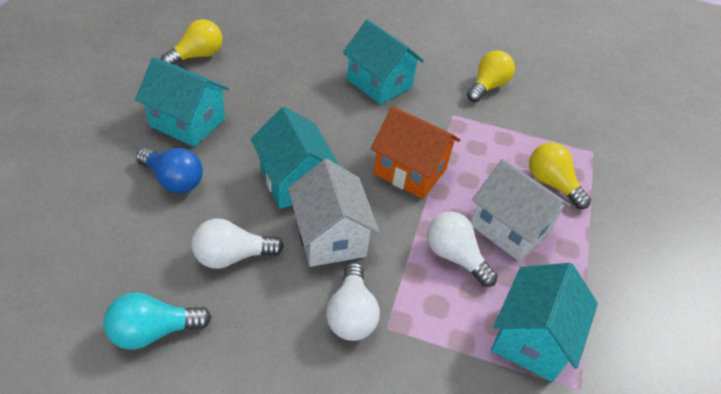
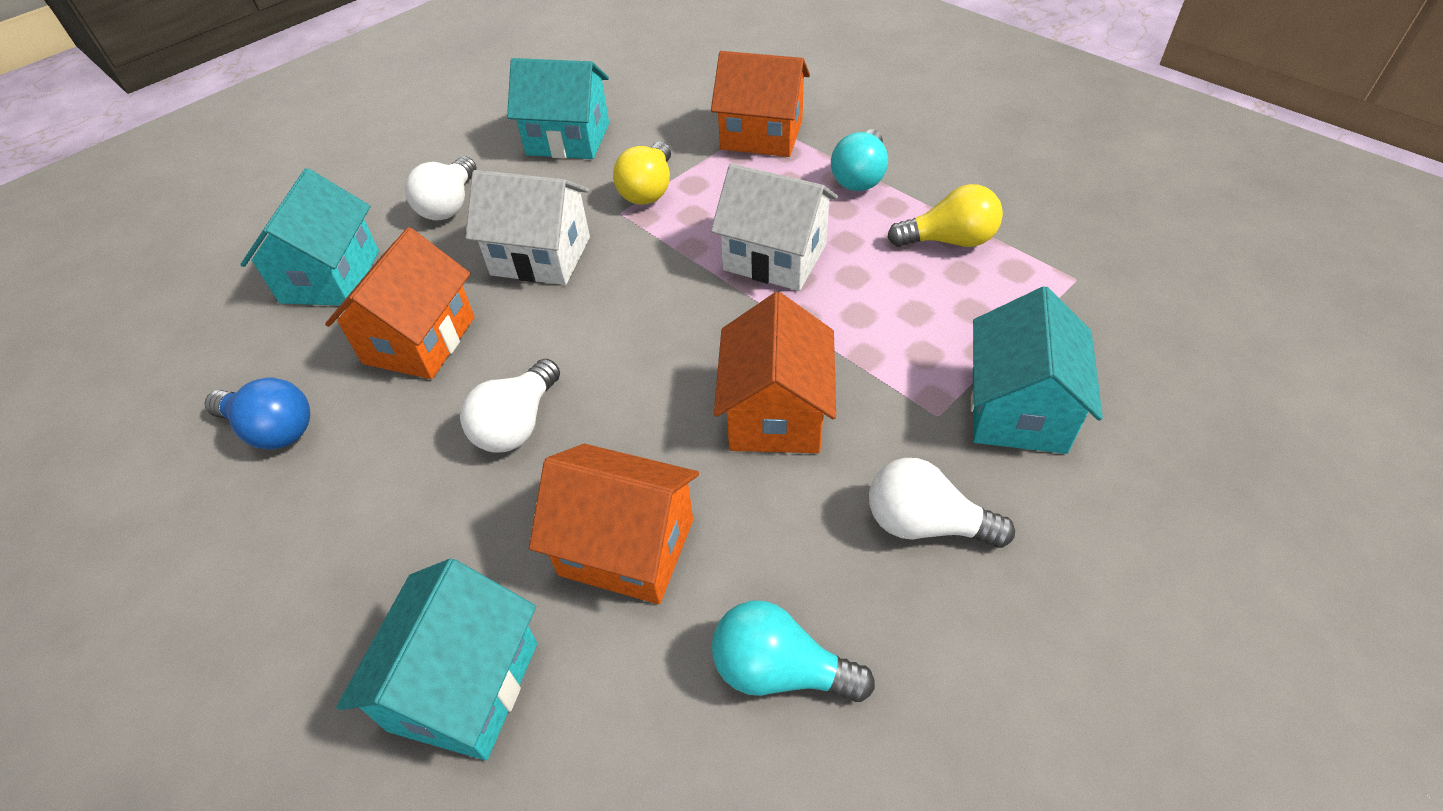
orange house: [371,106,460,199] = 1 -> [325,227,475,379] [529,444,699,604] [711,51,810,157] [714,292,836,453] = 4
turquoise light bulb: [103,292,211,350] = 1 -> [712,601,875,702] [831,129,888,191] = 2
yellow light bulb: [161,19,222,65] [467,50,515,102] [529,143,591,209] = 3 -> [613,142,671,205] [887,184,1003,247] = 2

